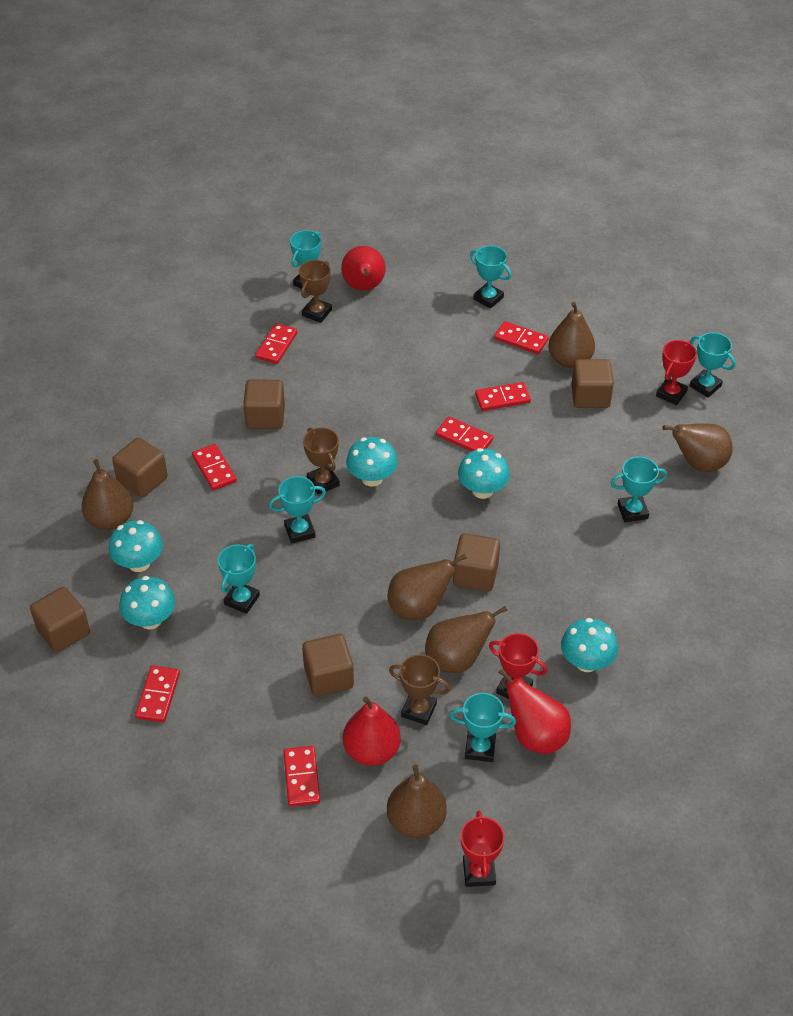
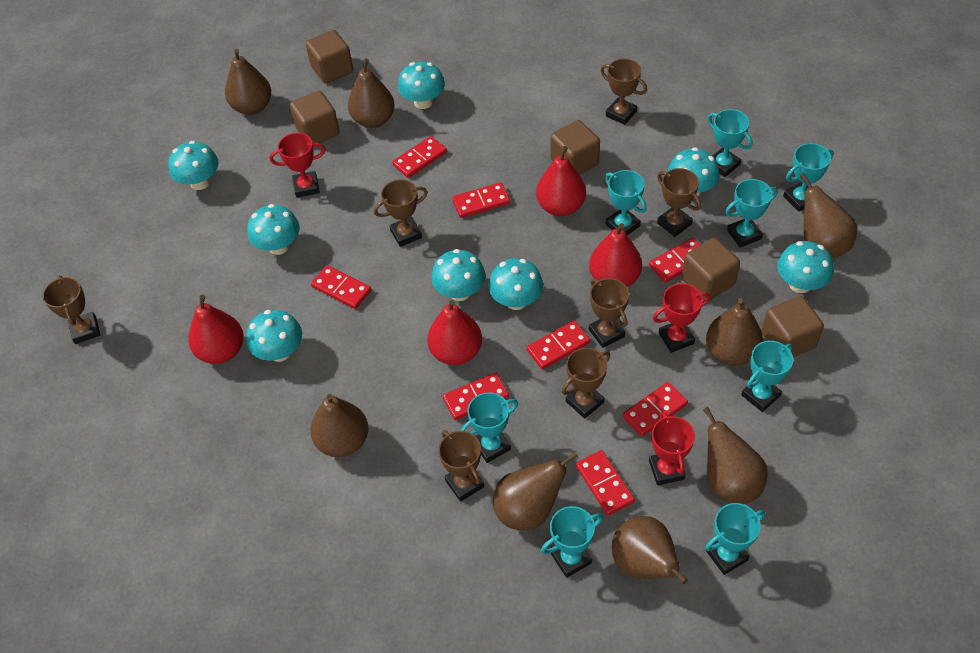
brown cube: [30,587,90,652] [112,438,168,497] [243,379,285,429] [302,634,354,697] [453,533,500,591] [571,359,614,408] = 6 -> [290,91,340,143] [306,30,353,84] [550,120,600,175] [682,238,740,301] [761,296,824,357] = 5
brown pear: [81,459,134,530] [387,764,447,838] [388,554,467,620] [425,606,508,673] [548,302,595,368] [663,424,733,472] = 6 -> [225,49,271,115] [310,394,368,457] [348,58,395,128] [493,451,578,530] [611,516,688,584] [703,407,768,504] [706,298,763,365] [800,174,857,258] = 8
brown trophy: [299,260,332,323] [303,427,340,494] [389,654,450,725] = 3 -> [42,276,100,344] [374,179,428,247] [438,430,484,502] [562,348,610,419] [589,278,629,348] [600,59,647,125] [657,168,701,237] = 7
red domino: [135,666,180,722] [192,444,237,491] [255,323,297,364] [284,746,320,807] [436,417,493,452] [475,382,531,411] [494,321,549,354] = 7 -> [311,265,371,309] [392,136,447,178] [443,373,509,420] [452,182,510,218] [526,321,590,369] [576,450,635,516] [623,382,688,437] [649,238,700,283] = 8
red pear: [341,246,386,291] [343,697,401,766] [498,668,571,754] = 3 -> [188,295,244,364] [427,300,482,365] [536,146,586,216] [589,223,642,287] = 4
turquoise mushroom: [109,520,163,572] [119,576,175,629] [346,437,398,487] [458,448,510,499] [561,618,618,672] = 5 -> [168,141,219,190] [246,310,302,362] [247,204,299,255] [398,62,445,109] [431,249,486,301] [488,258,543,310] [668,147,720,196] [777,241,833,293] = 8
turquoise trophy: [218,544,260,614] [269,476,326,543] [290,230,321,289] [449,693,516,762] [470,246,512,309] [611,456,667,522] [690,332,736,397] = 7 -> [460,392,518,463] [541,506,603,578] [605,170,647,235] [705,503,765,575] [707,109,753,177] [725,179,778,248] [741,341,793,412] [783,143,834,212] = 8

